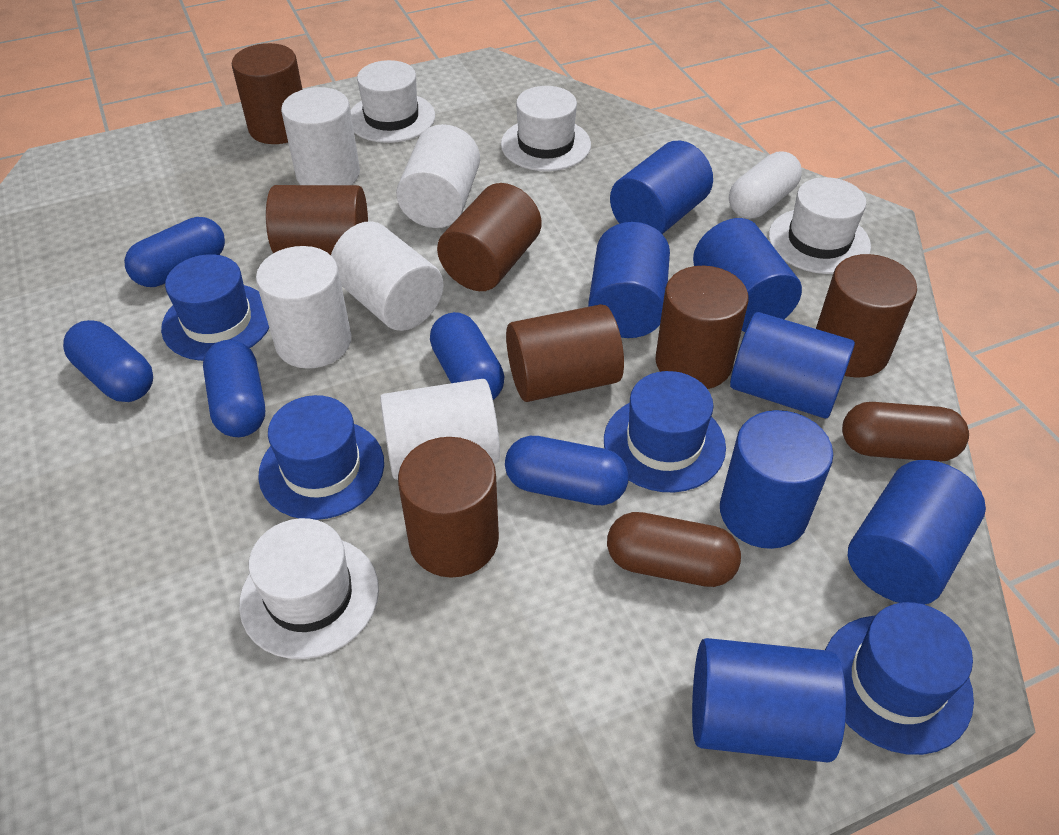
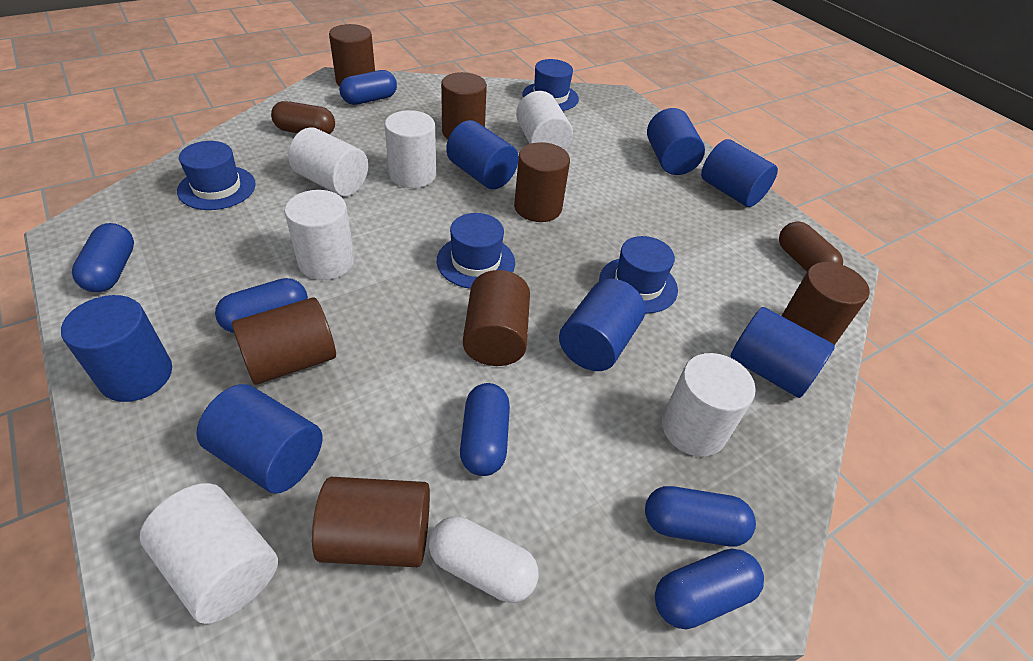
blue capsule: [63,320,153,402] [124,217,225,287] [203,340,265,437] [430,312,504,400] [505,436,629,505] = 5 -> [72,223,134,292] [215,278,308,333] [339,70,397,105] [460,383,510,476] [645,486,756,546] [655,549,764,629] = 6
white cylinder: [256,246,351,369] [281,87,360,185] [331,221,444,331] [380,379,500,480] [396,124,480,228] = 5 -> [140,483,278,624] [285,190,354,280] [288,128,368,196] [385,110,436,188] [516,91,573,150] [662,353,756,457] = 6
white hat: [239,518,379,659] [351,60,435,143] [501,86,591,171] [769,177,871,274] = 4 -> none = 0

